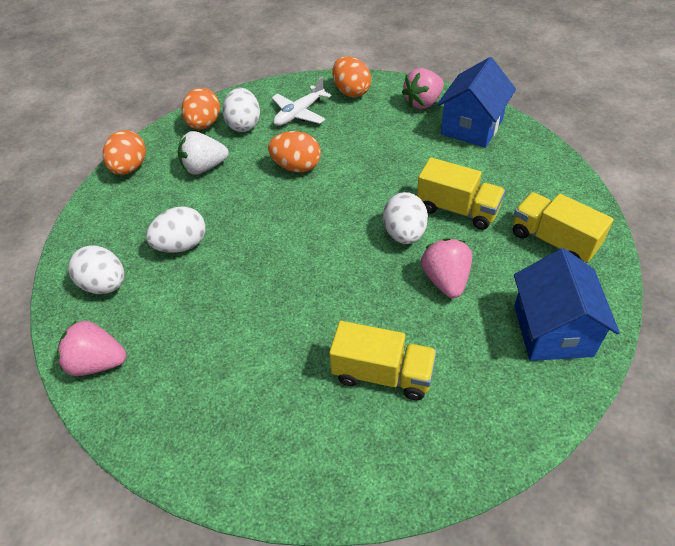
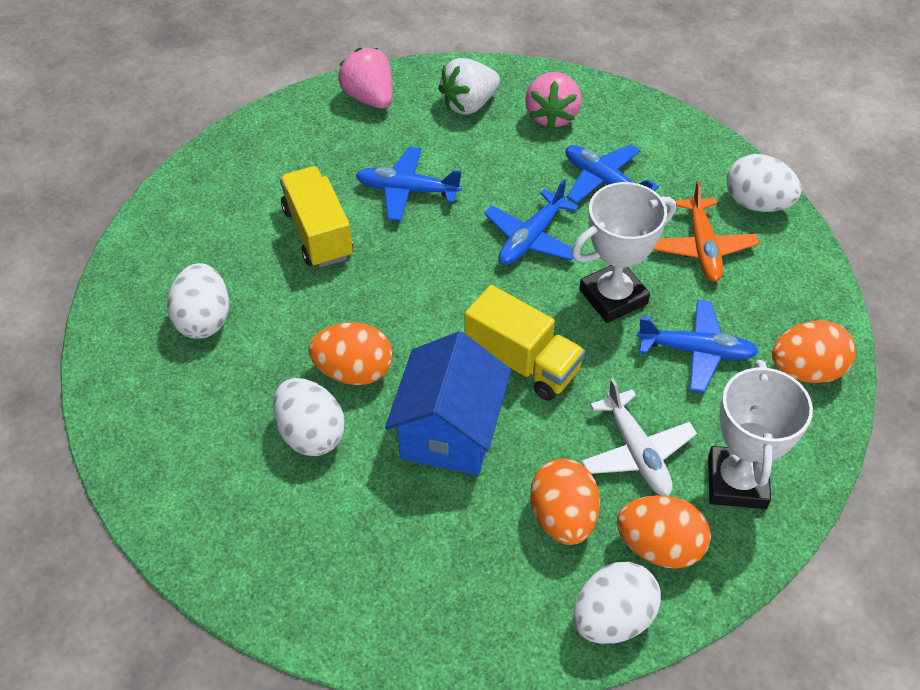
blue house: [437,57,516,148] [514,248,620,361] = 2 -> [385,331,511,475] = 1
blue plane: none = 0 -> [356,147,462,221] [484,179,579,265] [565,144,659,204] [637,299,759,392] = 4
orange plane: none = 0 -> [653,181,759,282] = 1
pink strawberry: [57,320,127,376] [402,68,444,109] [421,238,472,298] = 3 -> [338,48,393,109] [525,72,582,130] = 2
white trophy: none = 0 -> [572,182,676,323] [708,360,813,509] = 2
yellow truck: [329,321,437,400] [417,157,505,230] [513,192,614,263] = 3 -> [280,166,353,268] [465,285,585,401] = 2

